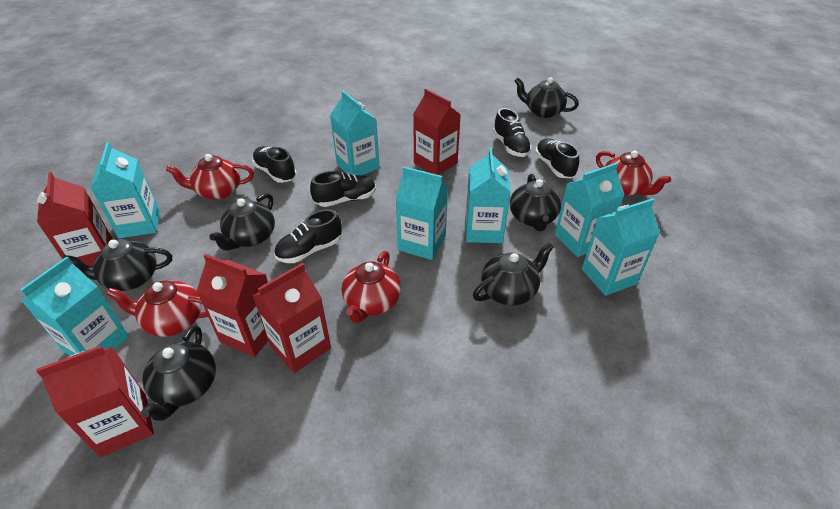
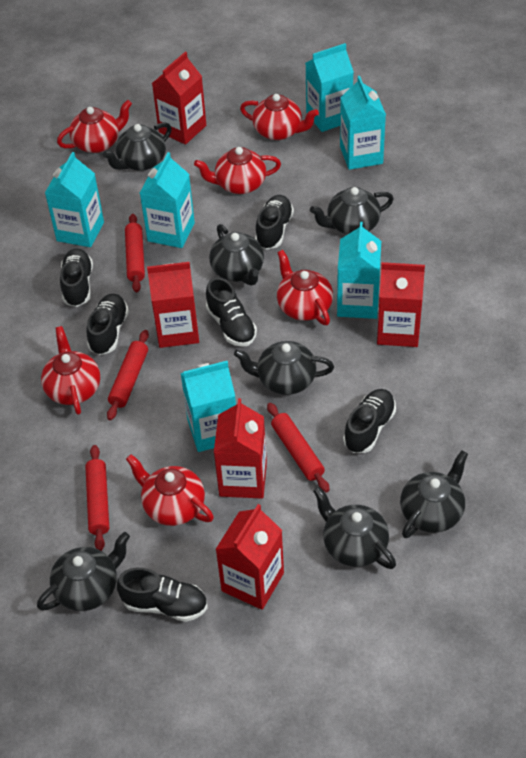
black shoe: [252,146,296,183] [274,209,342,263] [310,171,376,207] [493,108,532,157] [535,138,579,178] = 5 -> [60,248,93,307] [86,294,129,355] [117,568,208,622] [206,277,257,347] [255,195,294,249] [343,389,396,453] = 6
black teapot: [63,239,172,291] [141,325,216,421] [210,193,275,250] [473,243,554,306] [510,174,561,231] [515,78,579,118] = 6 -> [37,532,130,611] [103,122,172,171] [209,224,264,285] [234,341,334,395] [310,187,394,235] [313,487,396,569] [400,451,468,538] = 7
red rolling pin: none = 0 -> [85,445,109,551] [107,330,149,420] [125,214,145,292] [267,403,330,493] = 4
red teapot: [106,281,208,337] [166,154,254,200] [342,251,401,323] [596,151,671,196] = 4 -> [41,326,100,415] [57,100,132,153] [126,454,214,526] [194,147,281,194] [240,94,319,140] [277,250,333,325] = 6
turquoise carton: [20,256,129,356] [90,142,160,238] [330,91,379,175] [396,167,448,260] [465,148,511,243] [555,162,625,257] [582,198,660,296] = 7 -> [45,152,104,247] [140,152,195,248] [180,361,236,452] [306,43,354,132] [337,222,381,319] [340,76,386,170] = 6

